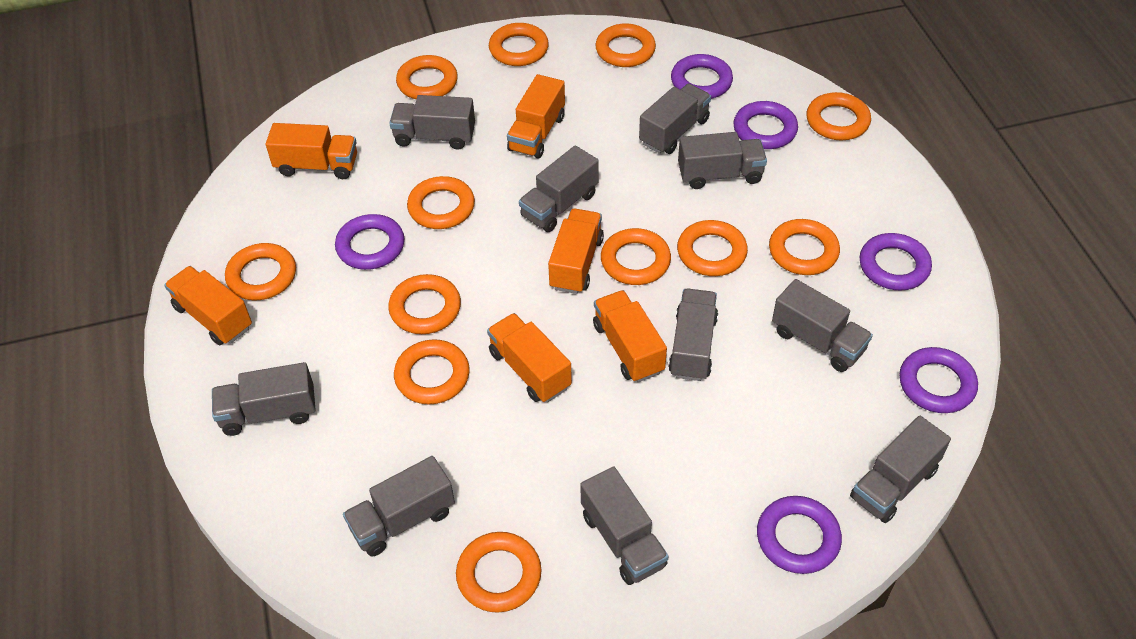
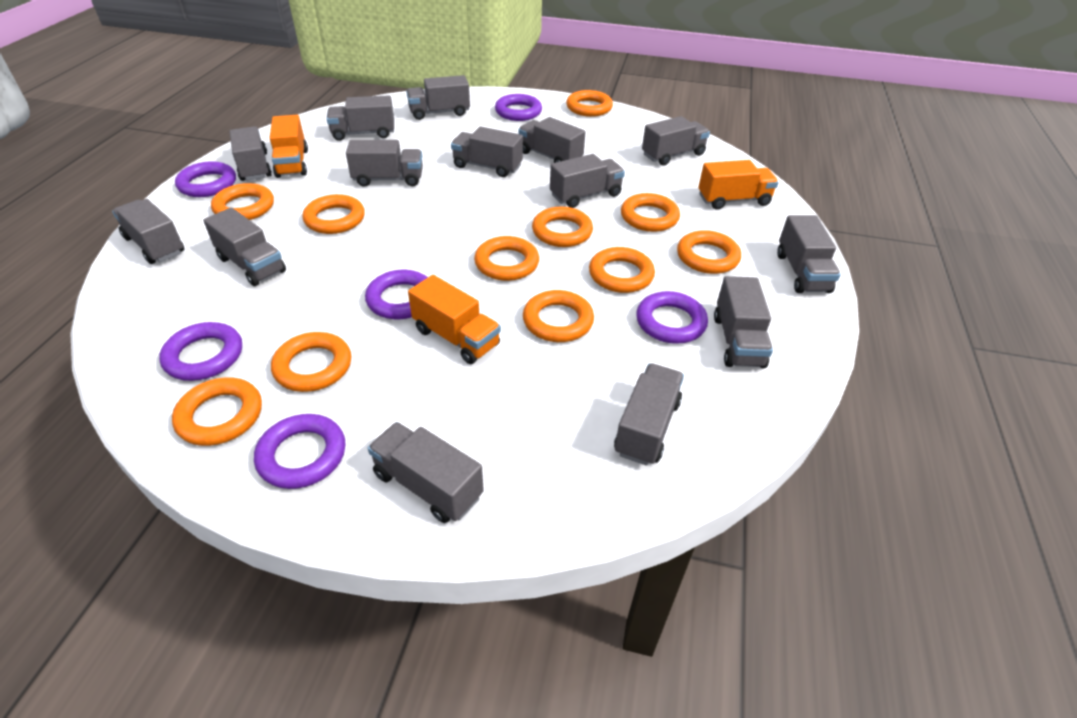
grey truck: [212,362,316,436] [343,456,455,556] [389,95,475,150] [519,145,599,232] [580,466,668,585] [639,84,711,154] [668,289,718,381] [678,132,767,189] [772,279,873,372] [850,416,951,523] = 10 -> [112,199,185,264] [203,208,286,286] [229,126,272,181] [327,95,394,141] [346,140,423,187] [368,422,484,523] [406,75,470,120] [451,127,523,177] [518,117,585,163] [550,154,625,208] [614,363,684,466] [642,116,710,166] [714,276,773,368] [777,215,841,293] = 14
orange ring: [225,243,296,300] [388,274,461,334] [394,339,470,404] [396,55,458,99] [407,176,475,229] [456,532,541,613] [489,23,549,66] [596,23,656,67] [601,228,671,285] [677,220,748,276] [769,219,840,275] [806,92,871,140] = 12 -> [172,377,262,446] [211,183,274,220] [271,332,351,392] [302,194,365,234] [474,236,539,281] [523,290,594,342] [532,207,593,247] [566,90,613,117] [589,247,655,293] [621,193,680,232] [677,230,741,274] = 11
orange truck: [164,266,252,345] [266,123,357,179] [487,313,572,402] [507,74,565,159] [548,209,604,294] [593,290,667,382] = 6 -> [270,115,308,178] [408,275,501,364] [698,160,779,210] = 3

